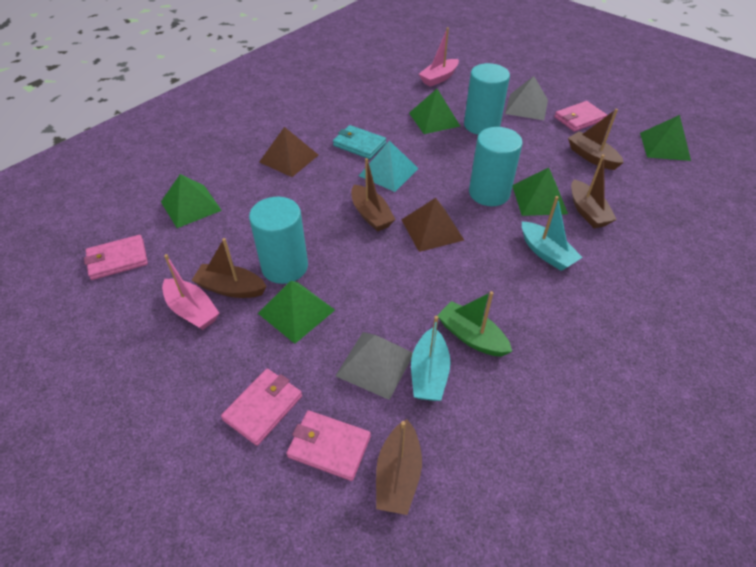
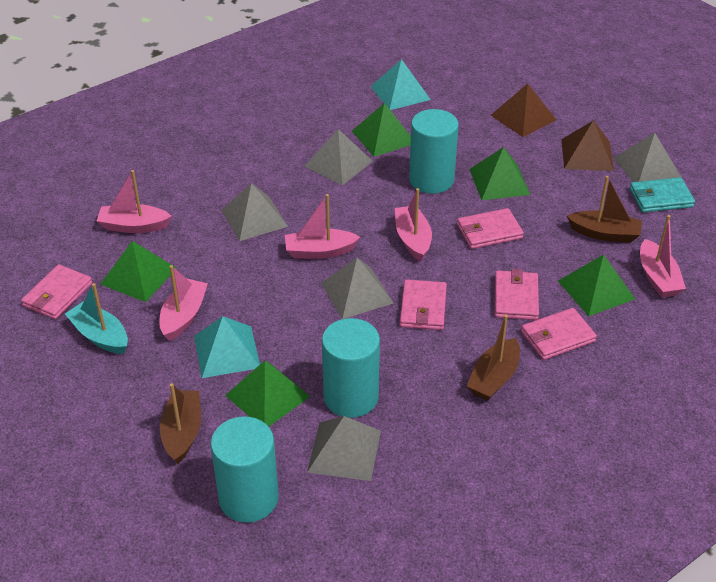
brown boat: [191,238,267,298] [351,158,396,231] [376,419,422,515] [568,109,624,170] [571,154,617,228] = 5 -> [160,383,201,464] [467,314,520,401] [567,176,642,243] = 3
green boat: [437,291,512,357] = 1 -> none = 0
grey pyramid: [336,332,413,400] [505,76,548,120] = 2 -> [221,183,288,241] [305,129,372,185] [307,416,381,481] [321,258,394,319] [614,133,681,182] = 5
pink boat: [162,254,219,330] [419,27,459,87] = 2 -> [97,170,172,233] [159,265,208,341] [285,194,360,259] [395,188,432,261] [640,215,686,298] = 5
pink wallet: [84,235,148,280] [221,369,302,446] [286,410,371,481] [554,101,607,132] = 4 -> [21,264,92,320] [400,279,447,330] [457,208,524,249] [495,269,539,320] [521,308,597,360] = 5
turquoise boat: [411,316,451,401] [522,196,583,271] = 2 -> [65,283,128,354] = 1
turquoise pyramid: [359,140,419,192] = 1 -> [194,316,260,378] [370,59,431,110] = 2

